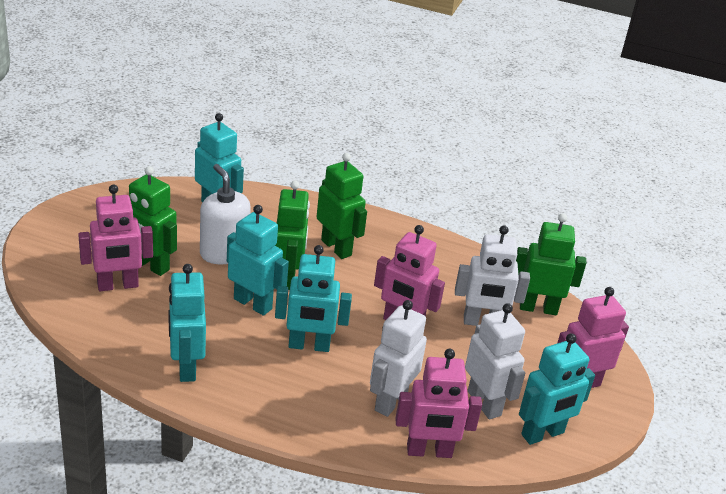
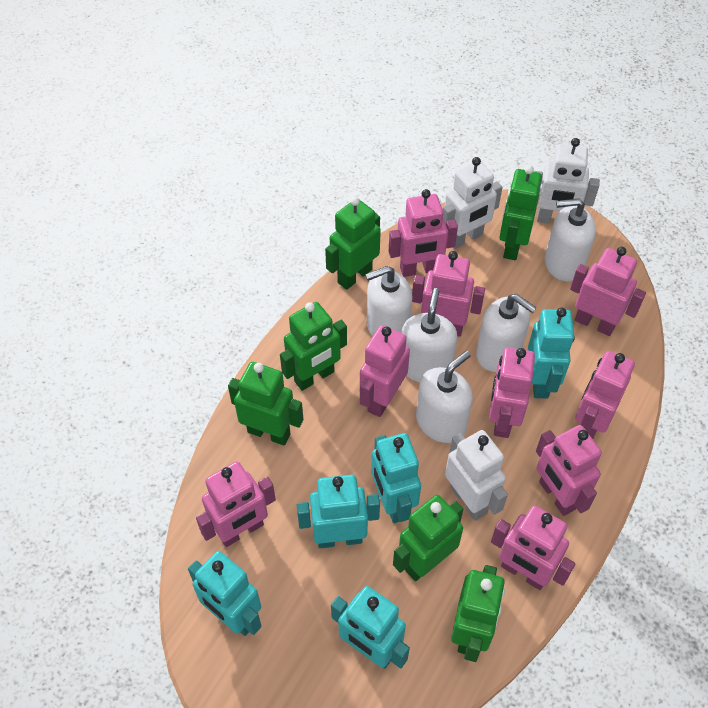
green robot: [129,166,177,276] [275,180,310,290] [317,153,367,259] [516,213,586,315] = 4 -> [228,362,303,446] [280,302,347,391] [325,197,381,290] [393,495,463,581] [451,565,505,662] [500,165,542,260] = 6
pink robot: [78,185,153,291] [374,225,445,320] [395,349,482,458] [558,287,629,388] = 4 -> [196,461,276,547] [360,325,410,417] [389,189,458,277] [412,251,485,337] [489,347,535,438] [491,505,575,590] [536,425,602,516] [570,247,646,336] [575,351,635,439] = 9
white soap dispenser: [200,164,251,265] = 1 -> [365,266,413,337] [401,288,457,382] [416,351,473,443] [476,294,537,372] [545,198,596,281] = 5

